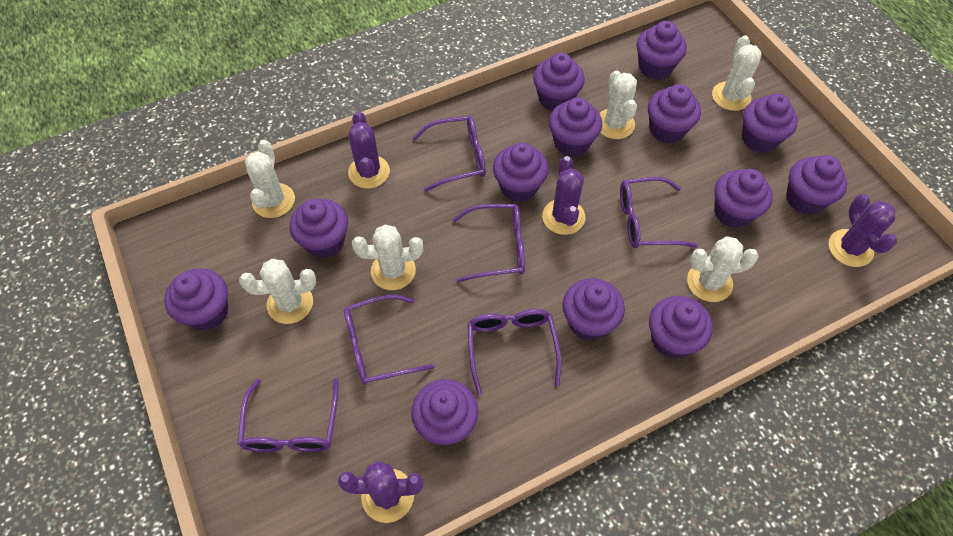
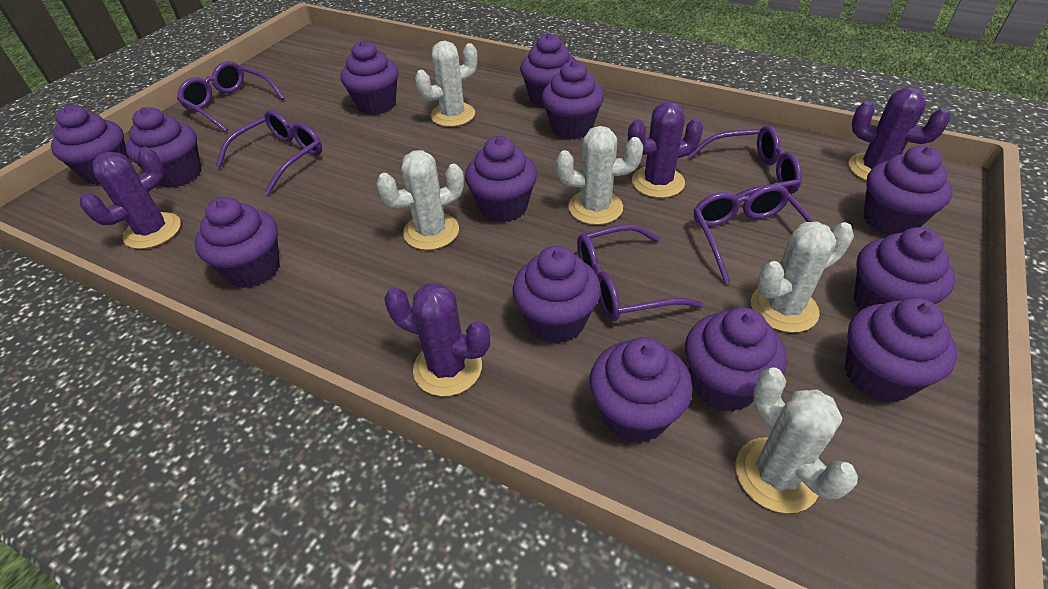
purple glasses: [238,378,339,452] [344,295,435,385] [413,116,486,192] [452,204,525,283] [467,309,561,395] [620,177,697,248] = 6 -> [177,61,285,132] [216,110,322,194] [577,224,703,321] [687,126,802,198] [693,185,814,284] = 5
white cactus: [239,259,316,324] [245,140,295,218] [352,224,423,290] [599,70,637,139] [687,236,759,302] [712,36,762,111] = 6 -> [376,150,464,250] [415,41,478,127] [556,126,643,225] [735,367,858,513] [751,221,854,333] = 5

